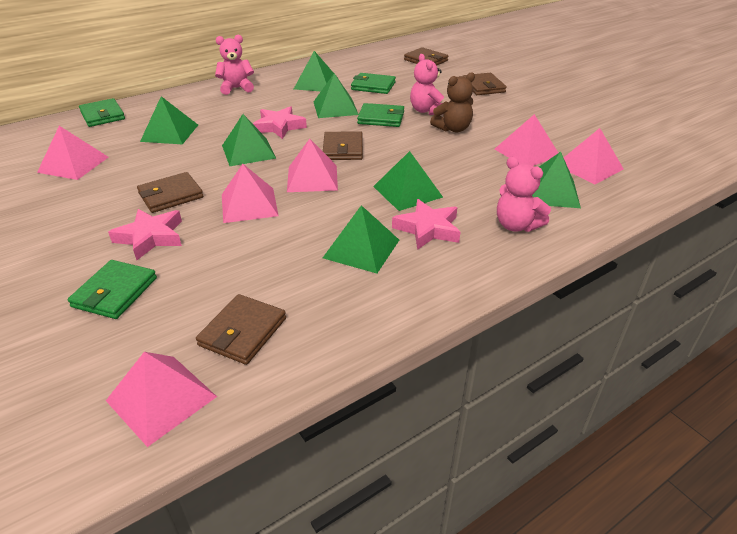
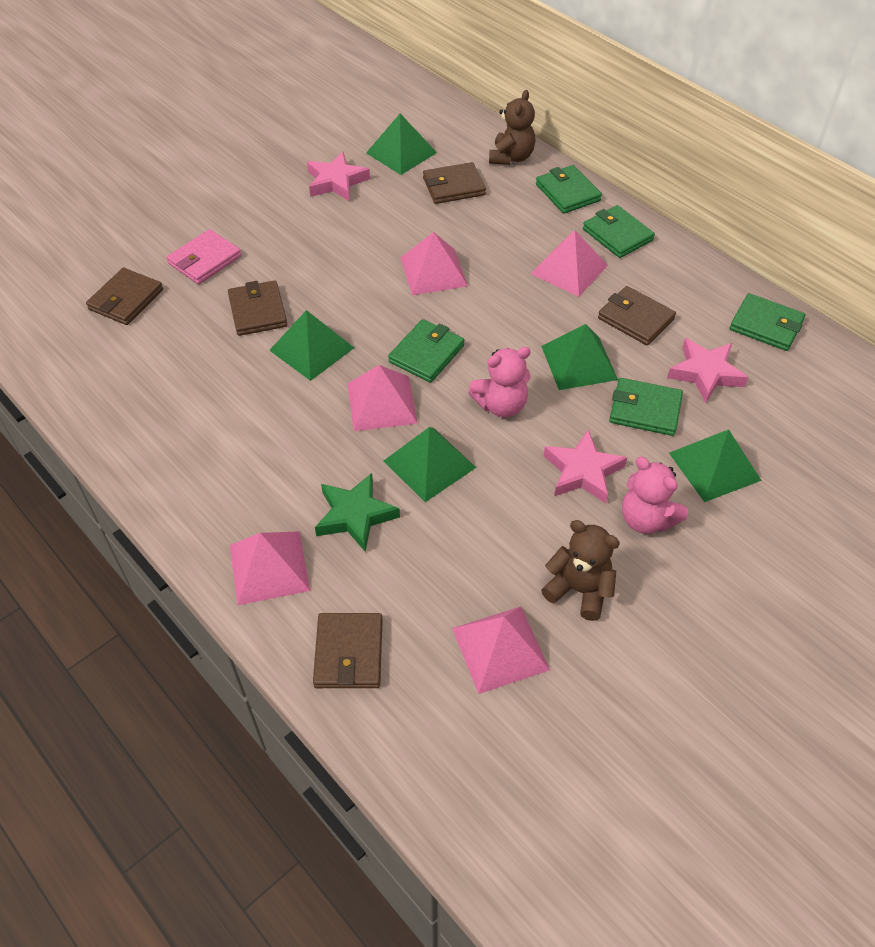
brown teddy bear: [430,72,475,132] = 1 -> [489,90,536,165] [541,520,620,621] = 2
green pyramid: [140,96,198,144] [222,114,276,166] [294,51,338,91] [314,73,359,118] [323,205,399,274] [373,151,443,211] [532,152,581,208] = 7 -> [269,310,354,381] [366,114,437,175] [384,427,476,502] [541,324,618,390] [669,429,762,502] = 5
green star: none = 0 -> [315,473,400,552] = 1
green wallet: [68,260,157,319] [79,98,125,127] [351,73,396,94] [357,103,404,127] = 4 -> [388,319,464,383] [536,165,602,214] [583,205,655,258] [609,378,683,436] [730,293,805,351] = 5
pink pyramid: [37,126,108,180] [106,352,217,447] [222,164,279,223] [287,139,338,192] [495,114,558,166] [564,128,624,184] = 6 -> [230,532,310,605] [347,365,418,431] [400,232,468,295] [452,606,550,694] [531,230,608,297] = 5
pink teddy bear: [215,35,254,95] [410,54,444,115] [497,157,551,232] = 3 -> [468,347,531,417] [622,457,688,534] = 2
pink wallet: none = 0 -> [167,229,242,284] = 1

